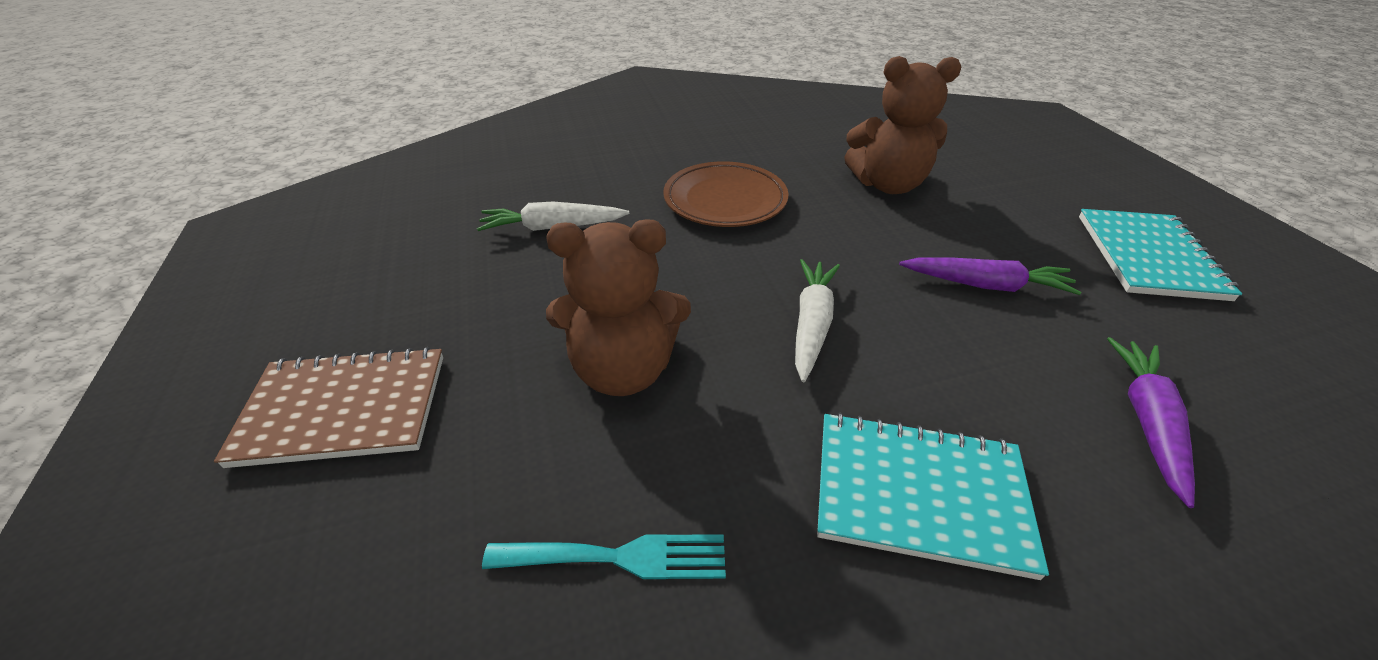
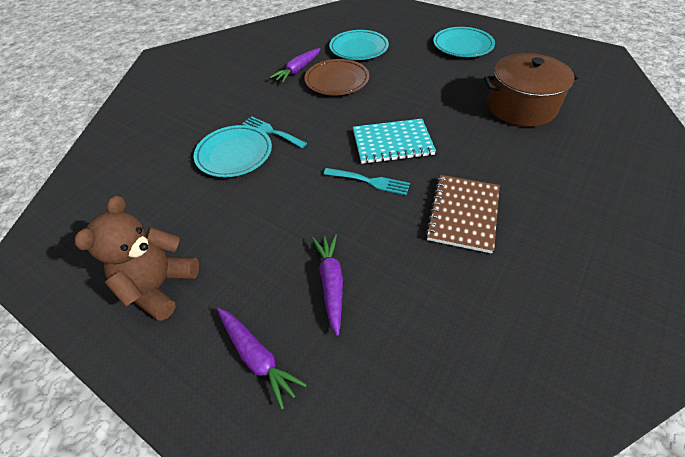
brown pot: none = 0 -> [484,53,580,127] = 1
brown teddy bear: [546,219,691,396] [844,56,961,194] = 2 -> [75,196,199,321] = 1
purple carrot: [899,257,1081,295] [1107,337,1195,508] = 2 -> [217,308,307,410] [270,48,321,83] [312,234,343,336] = 3
turquoise fork: [482,534,726,579] = 1 -> [242,116,307,148] [324,168,410,195] = 2
turquoise notebook: [817,413,1049,580] [1079,209,1242,301] = 2 -> [353,119,436,164] = 1
turquoise plate: none = 0 -> [194,125,272,177] [329,30,389,60] [433,27,495,57] = 3
white carrot: [477,202,629,231] [795,259,840,382] = 2 -> none = 0

